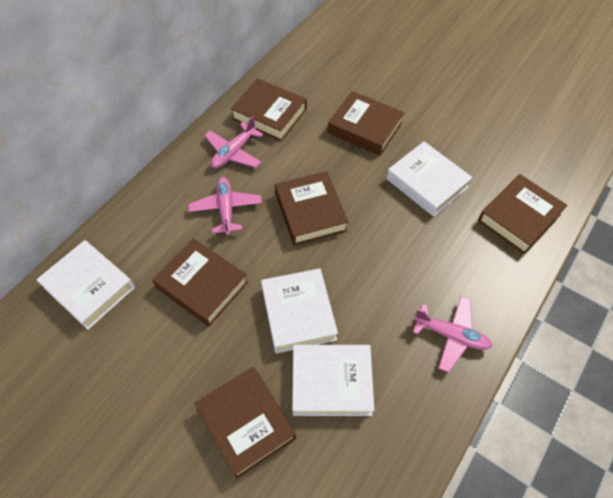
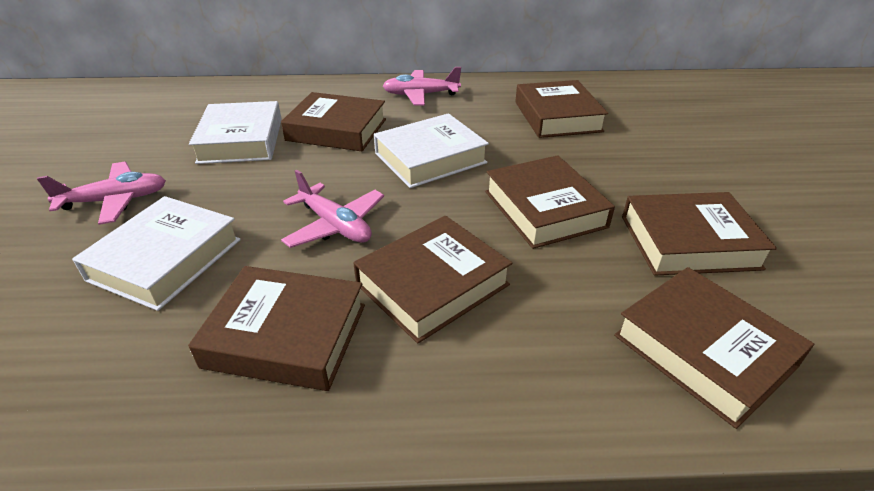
brown book: [152,238,248,326] [194,367,296,479] [230,78,307,141] [275,171,348,245] [328,91,404,156] [478,174,567,254] = 6 -> [188,266,365,391] [281,92,386,151] [353,216,512,343] [485,155,615,249] [515,80,608,138] [614,267,814,429] [622,192,777,275] = 7
white book: [36,240,135,330] [261,268,338,353] [292,345,374,416] [386,141,473,217] = 4 -> [72,196,241,311] [189,101,282,164] [374,113,489,188] = 3

